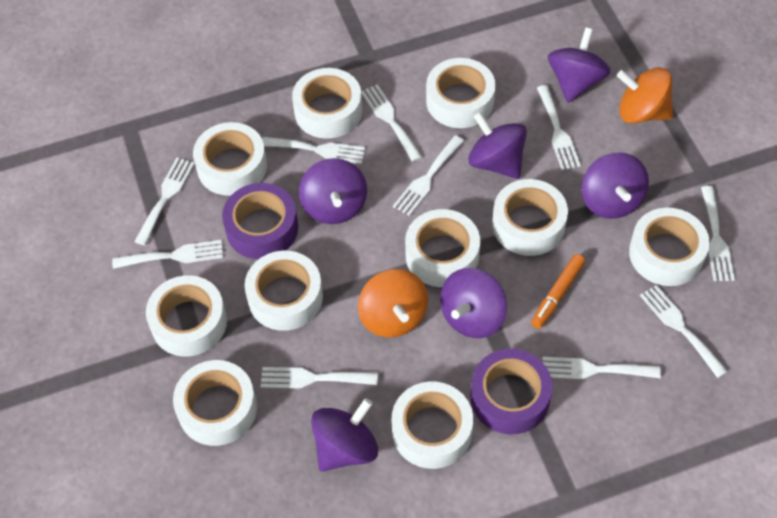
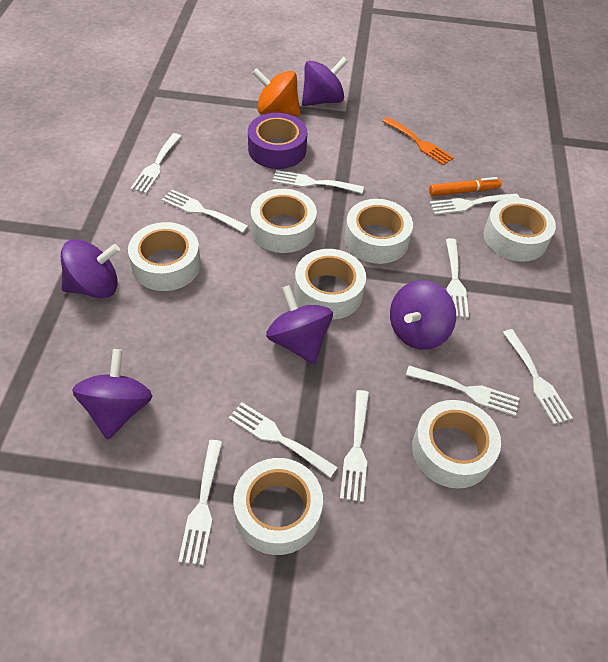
orange fork: none = 0 -> [382,117,454,166] = 1
orange spinning top: [358,269,428,337] [617,67,673,124] = 2 -> [253,68,301,116] = 1
purple spinning top: [299,158,367,224] [311,398,378,472] [440,268,507,338] [468,112,527,179] [548,28,611,103] [582,152,649,219] = 6 -> [61,239,120,298] [72,349,152,440] [266,285,333,364] [302,57,348,106] [390,280,456,350] = 5
purple tape: [222,183,298,259] [471,349,553,434] = 2 -> [248,113,307,169] = 1
white tape: [146,275,227,357] [173,360,257,446] [193,122,267,196] [245,251,323,331] [292,68,362,139] [392,381,473,469] [405,209,480,287] [426,58,496,128] [492,179,568,256] [629,208,710,286] = 10 -> [128,222,201,291] [233,458,323,555] [251,189,317,253] [294,249,366,320] [345,199,413,264] [412,400,501,488] [484,197,556,262] = 7

